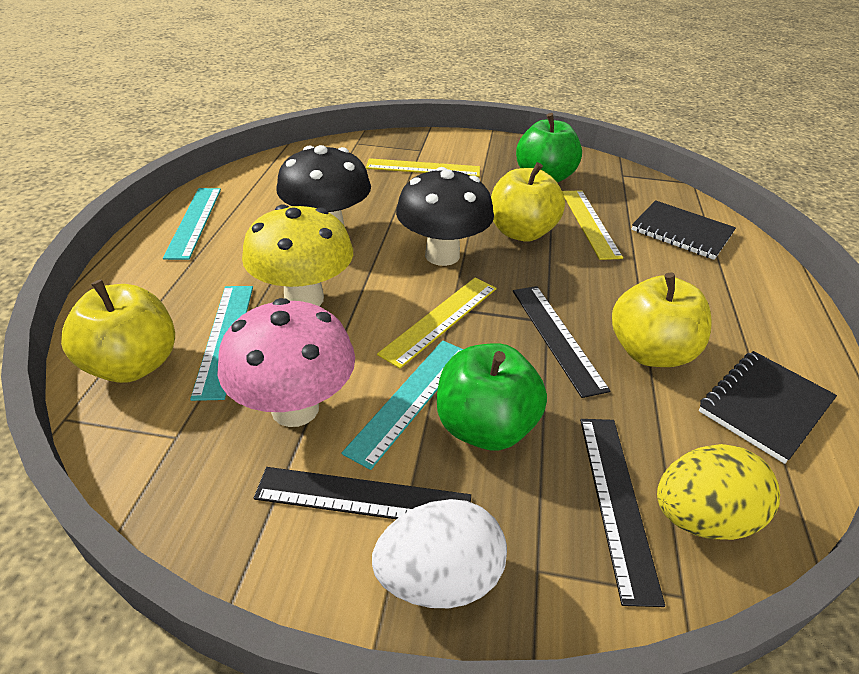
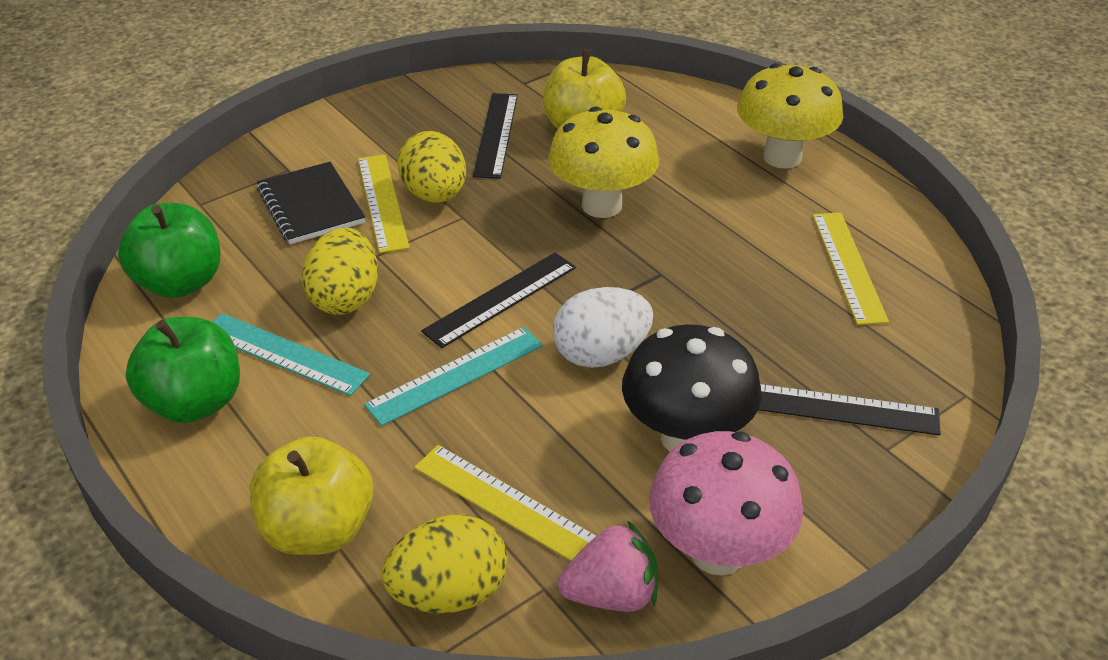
black mushroom: [277,145,371,225] [396,167,494,266] = 2 -> [622,324,762,452] = 1
black notebook: [631,200,736,260] [699,351,837,464] = 2 -> [257,162,365,244] = 1
pink strawberry: none = 0 -> [558,520,658,612] = 1
turquoise ruler: [163,188,221,260] [190,286,253,401] [341,340,463,470] = 3 -> [212,313,370,396] [364,327,543,426] = 2
yellow apple: [61,280,175,383] [491,162,565,242] [612,272,712,367] = 3 -> [250,436,373,555] [543,49,626,129] = 2
yellow egg: [657,444,780,540] = 1 -> [302,228,378,315] [381,515,508,613] [397,131,466,203] = 3
yellow mushroom: [242,204,353,306] = 1 -> [548,107,659,218] [737,63,843,169] = 2

